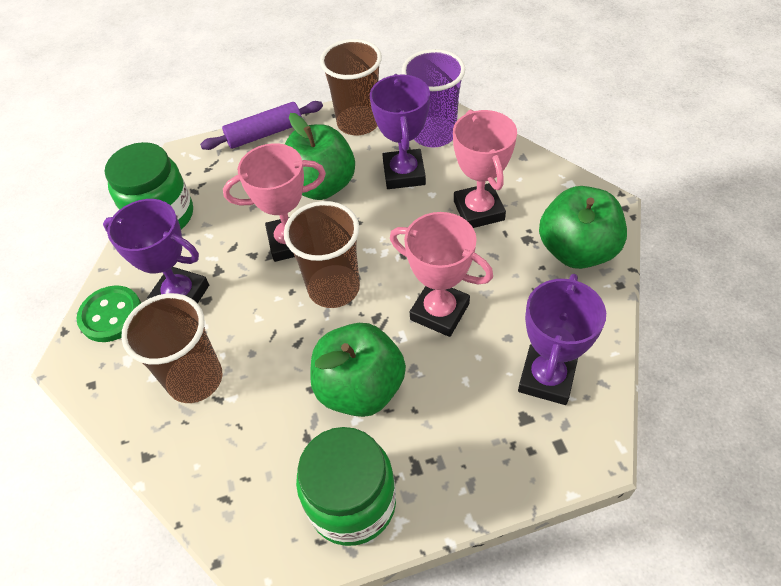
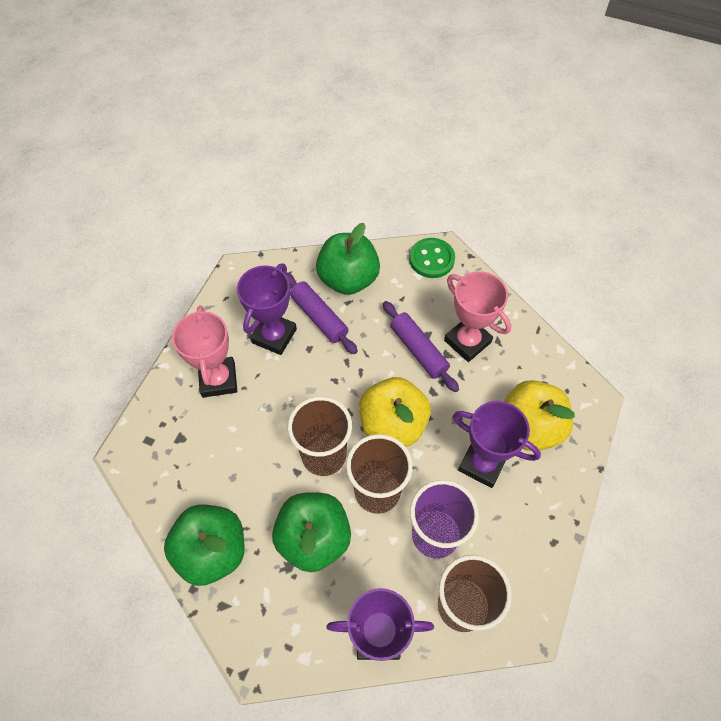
green jar: [105,142,193,229] [296,427,396,546] = 2 -> none = 0
pink trophy: [223,143,326,262] [390,212,493,337] [453,110,517,228] = 3 -> [172,306,237,398] [444,271,511,362] = 2
purple rolling pin: [200,101,323,150] = 1 -> [286,273,358,354] [383,301,459,392] = 2
yellow apple: none = 0 -> [359,377,431,447] [504,380,575,451] = 2

